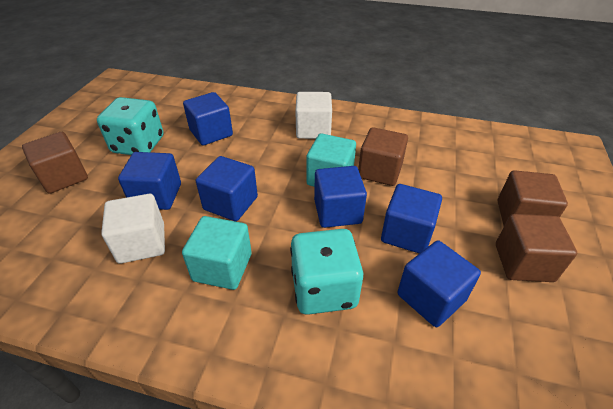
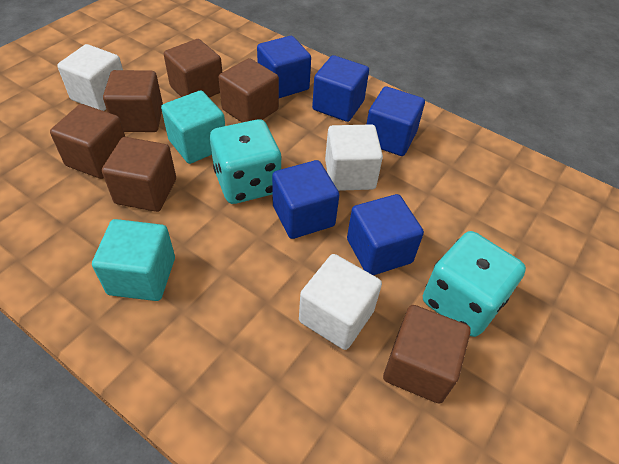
blue cube: [118,152,181,210] [183,92,233,145] [196,156,258,221] [314,166,367,228] [381,184,442,254] [397,240,481,327] = 6 -> [257,36,311,98] [272,160,339,239] [312,55,369,122] [347,194,424,275] [366,86,425,156] = 5
brown cube: [22,132,88,194] [358,127,408,186] [496,214,577,282] [498,170,568,226] = 4 -> [50,104,125,179] [102,137,176,212] [103,70,163,132] [164,39,222,98] [218,58,279,123] [383,305,471,404] = 6
white cube: [101,194,165,264] [295,92,332,139] = 2 -> [57,44,123,111] [299,254,382,350] [325,124,383,191] = 3

